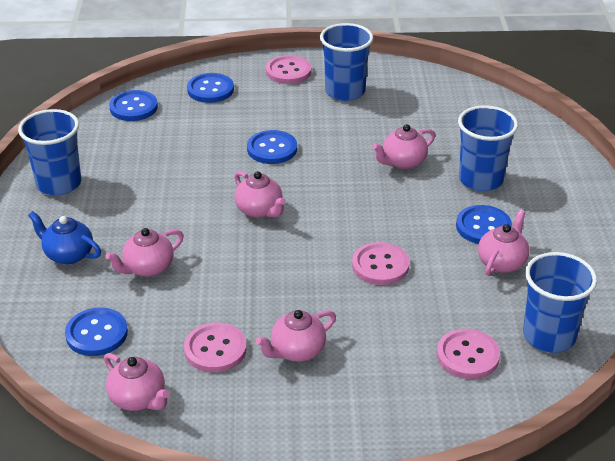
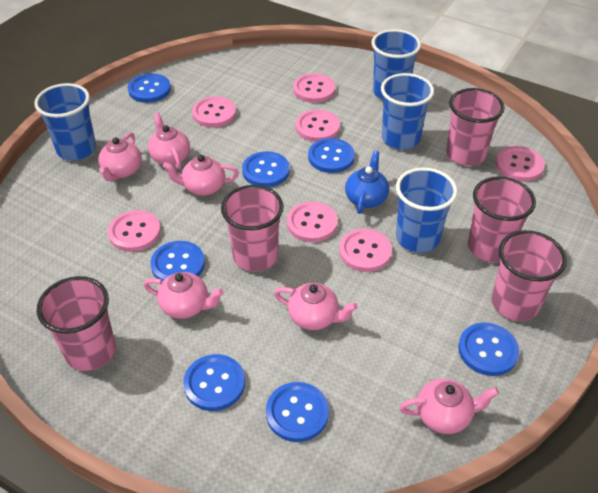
blue button: [65,307,128,356] [109,90,158,121] [187,73,234,103] [247,130,297,164] [456,205,512,244] = 5 -> [128,73,171,103] [150,241,205,282] [183,354,245,411] [242,151,290,187] [266,382,329,442] [308,138,355,173] [458,323,520,376] = 7
pink button: [184,323,247,372] [266,55,311,84] [352,242,409,285] [437,329,500,379] = 4 -> [108,210,161,252] [192,96,236,127] [287,201,338,242] [293,73,335,103] [296,110,340,142] [339,228,392,272] [496,146,545,182] = 7
pink cup: none = 0 -> [37,276,116,371] [221,185,284,272] [446,88,504,166] [468,176,536,262] [491,230,567,321] = 5

